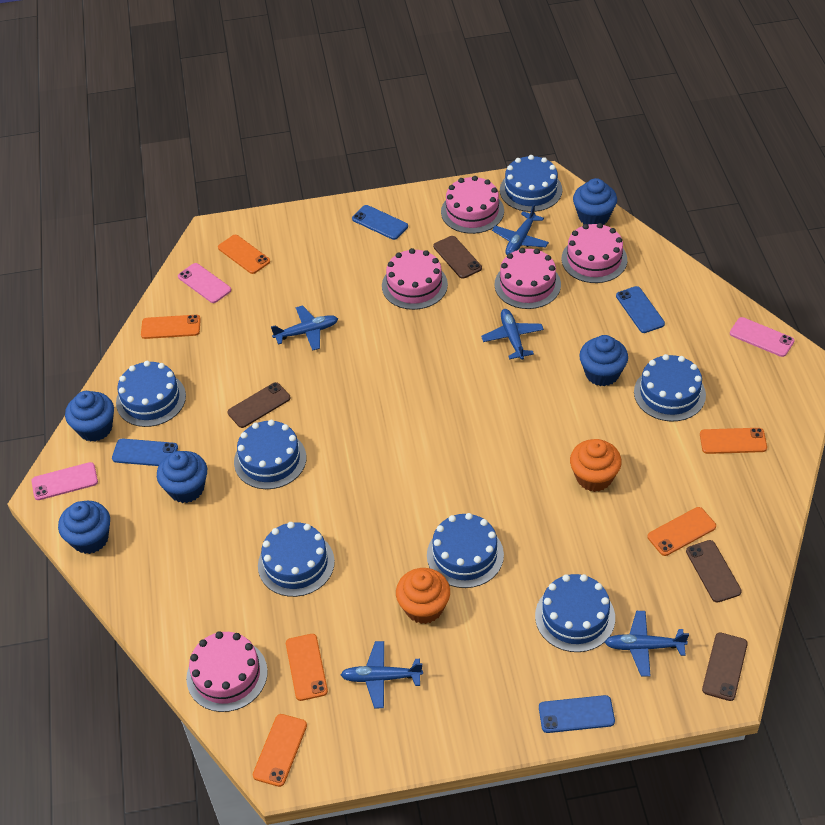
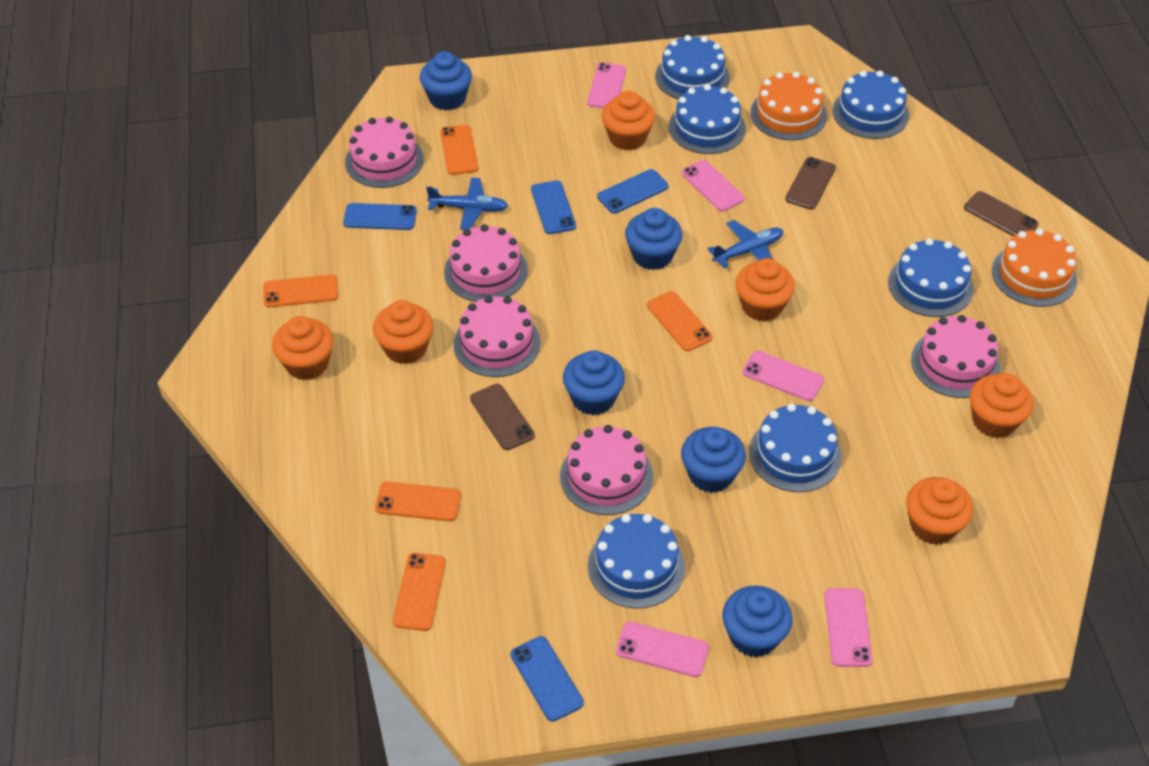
blue cake: [116,361,186,427] [234,420,306,489] [258,522,335,597] [427,513,504,588] [500,155,563,212] [535,574,615,652] [634,354,706,422] = 7 -> [588,514,685,609] [655,35,730,100] [669,84,746,154] [749,404,842,492] [833,71,909,139] [888,238,973,317] = 6
blue plane: [271,305,338,351] [341,641,423,709] [481,309,544,360] [492,204,549,255] [605,611,689,676] = 5 -> [426,177,508,230] [708,220,783,268] = 2
brown phone: [227,382,291,428] [433,236,482,279] [686,540,742,603] [702,633,748,701] = 4 -> [470,384,535,450] [785,157,836,210] [964,191,1038,236] = 3
orange cake: none = 0 -> [750,72,827,140] [992,229,1077,307] = 2
orange cupcake: [396,568,450,624] [570,439,622,492] = 2 -> [272,316,334,380] [373,300,433,364] [602,90,655,150] [736,258,795,321] [906,477,973,545] [970,373,1033,438] = 6
orange phone: [141,315,201,339] [218,235,270,274] [253,714,307,787] [286,634,328,701] [647,507,716,556] [700,428,767,454] = 6 -> [263,275,338,308] [375,481,461,521] [393,553,446,631] [440,125,478,175] [647,291,712,351] = 5
pink phone: [31,462,98,500] [178,263,231,303] [730,317,795,357] = 3 -> [587,63,626,108] [616,622,709,677] [681,160,744,211] [742,351,824,401] [824,588,872,667] = 5

